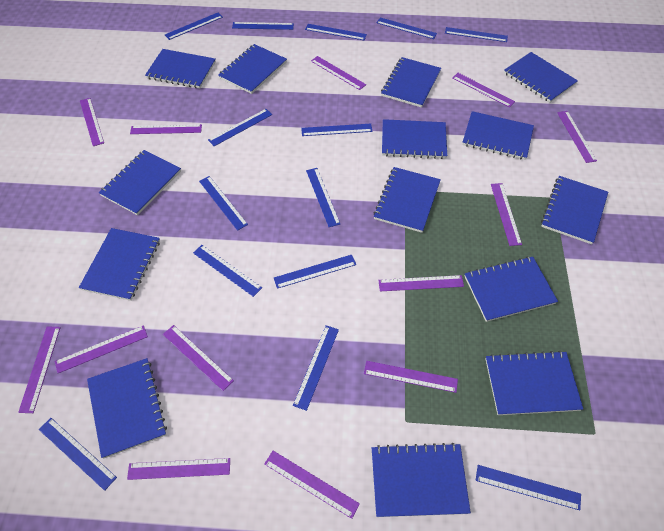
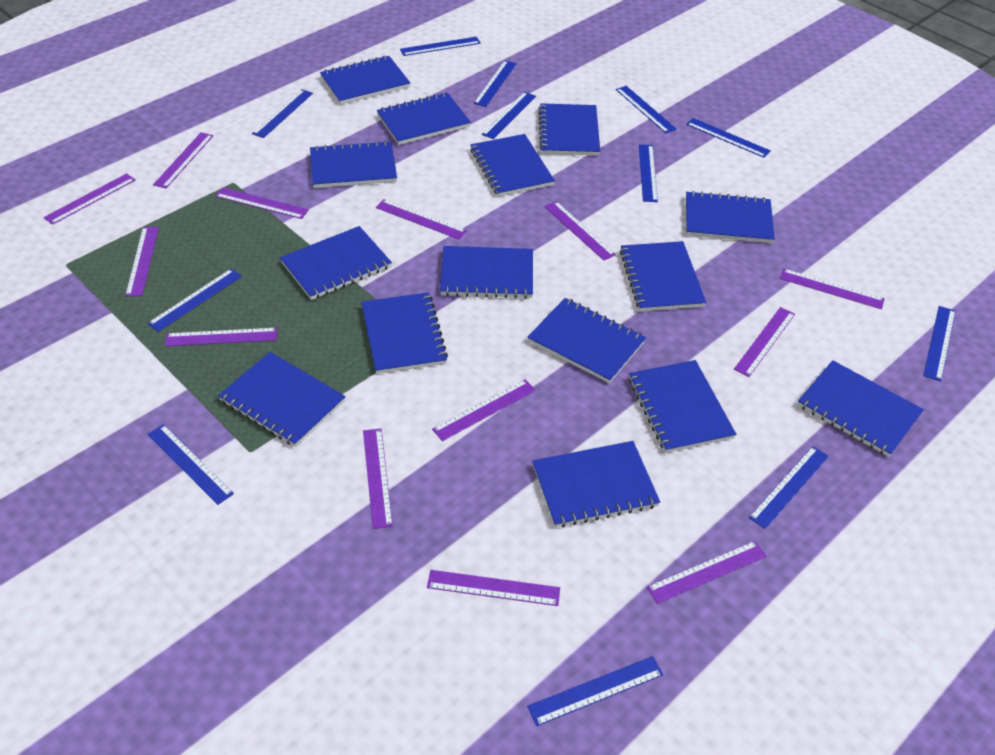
blue notebook: [79,228,160,301] [87,358,167,458] [99,150,181,215] [145,49,216,88] [218,44,287,94] [372,443,471,517] [374,167,441,233] [381,57,441,108] [382,119,447,159] [462,111,534,160] [464,256,558,322] [486,351,583,415] [504,52,578,103] [541,176,608,244] = 14 -> [218,352,346,447] [280,226,392,300] [310,141,397,188] [320,55,410,105] [361,292,448,374] [377,92,471,145] [440,246,533,299] [470,134,555,197] [527,298,646,383] [532,441,660,528] [538,103,600,155] [620,241,706,311] [629,360,736,453] [686,191,775,243] [797,360,924,457] = 15
blue ruler: [39,418,117,491] [165,13,223,40] [193,245,262,297] [199,176,248,231] [208,109,272,146] [232,22,294,30] [274,255,356,289] [293,325,339,411] [301,124,373,136] [305,24,367,40] [306,168,340,227] [377,17,437,39] [445,27,508,42] [475,465,581,510] = 14 -> [147,269,242,332] [148,424,234,505] [252,89,313,138] [400,37,481,56] [473,61,516,107] [481,92,536,139] [527,656,663,726] [616,86,677,133] [639,144,658,202] [686,118,771,158] [749,446,829,529] [923,306,955,382] = 12

